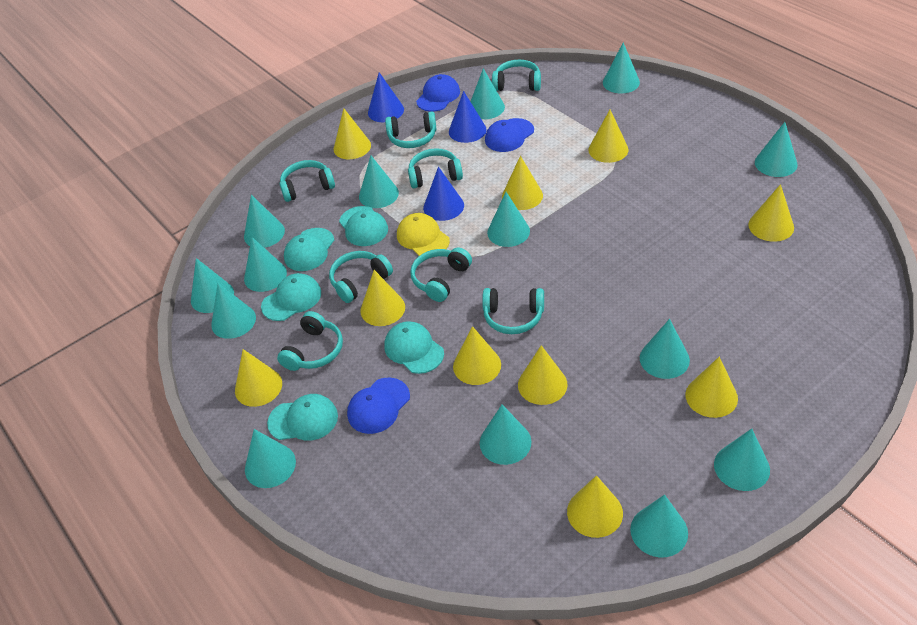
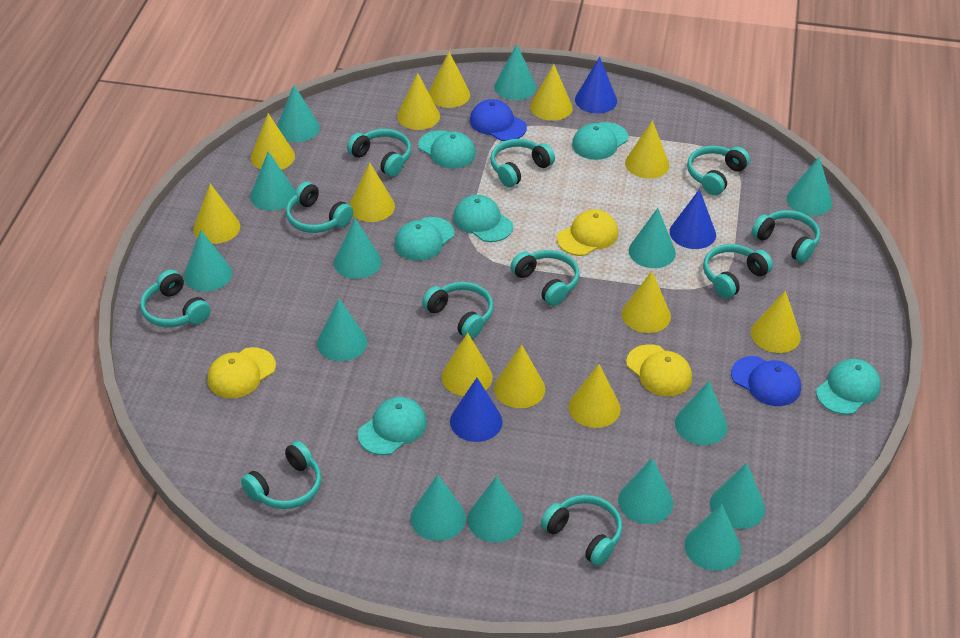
blue cap: [347,377,410,434] [416,74,460,112] [485,118,534,152] = 3 -> [470,99,527,141] [731,356,801,406] = 2
turquoise cap: [261,273,321,321] [267,394,338,441] [284,228,334,271] [339,206,388,246] [384,321,444,374] = 5 -> [358,397,427,455] [394,217,455,261] [418,130,476,169] [453,195,513,242] [572,122,629,160] [816,359,881,415] = 6
turquoise headphones: [277,311,343,371] [280,160,335,202] [329,251,393,303] [385,112,437,148] [408,148,463,188] [410,248,472,302] [482,288,544,334] [492,60,541,91] = 8 -> [140,270,211,327] [241,441,321,509] [286,182,353,233] [347,129,411,177] [422,282,494,339] [490,139,555,187] [510,250,580,306] [541,495,622,566] [687,146,750,195] [703,244,773,299] [752,210,820,263] = 11
yellow cap: [397,213,450,256] = 1 -> [208,347,276,398] [557,209,618,256] [626,344,692,396] = 3
yellow cone: [235,349,282,407] [333,108,371,159] [360,270,405,326] [453,326,501,385] [502,156,543,210] [518,345,568,405] [567,475,623,538] [588,110,628,163] [685,357,738,418] [748,184,794,242] = 10 -> [193,184,240,244] [251,113,295,170] [350,162,395,222] [397,73,440,130] [428,52,470,108] [442,333,493,396] [494,345,545,408] [530,64,573,121] [569,364,621,428] [622,271,671,333] [625,120,669,179] [751,291,801,353] = 12

